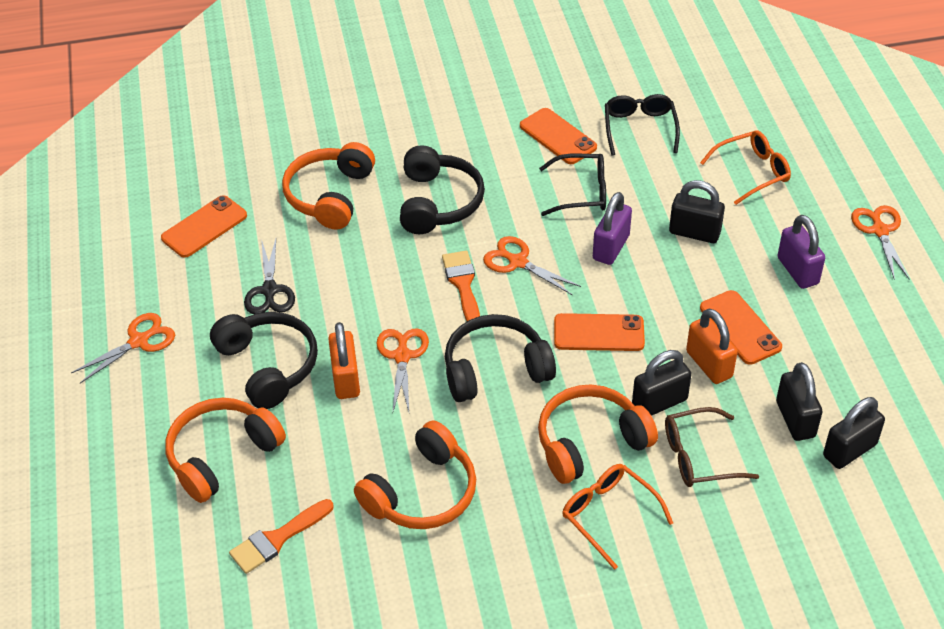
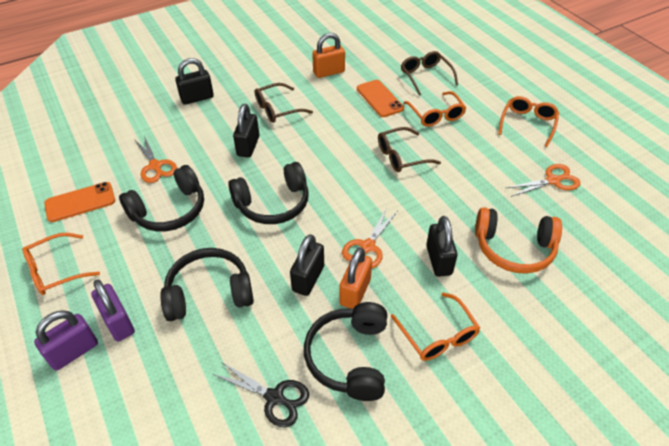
black glasses: [539,154,606,216] [605,94,680,156] = 2 -> none = 0
black headphones: [210,312,318,409] [400,145,485,234] [445,314,556,402] = 3 -> [119,165,204,231] [160,248,254,321] [228,162,309,224] [304,302,387,401] = 4
brown glasses: [665,407,759,487] = 1 -> [255,83,313,123] [378,127,441,172] [401,51,458,96] = 3
orange brush: [229,499,334,574] [442,251,480,321] = 2 -> none = 0
orange glasses: [562,464,673,570] [700,130,791,205] = 2 -> [22,233,100,295] [391,292,480,361] [404,91,466,127] [498,96,559,147] = 4
orange headphones: [165,398,286,503] [282,142,375,230] [354,420,476,529] [538,385,658,484] = 4 -> [475,207,562,274] = 1
orange phone: [161,195,247,258] [520,108,597,164] [554,313,645,351] [700,290,782,365] = 4 -> [44,182,115,222] [357,80,404,117] = 2
orange scissors: [71,313,175,383] [376,328,429,412] [483,236,581,295] [851,205,910,280] = 4 -> [134,136,177,183] [342,208,397,268] [506,164,581,197] = 3

